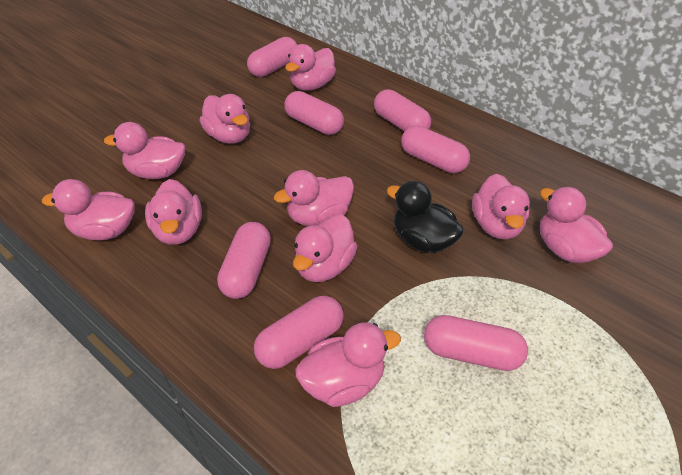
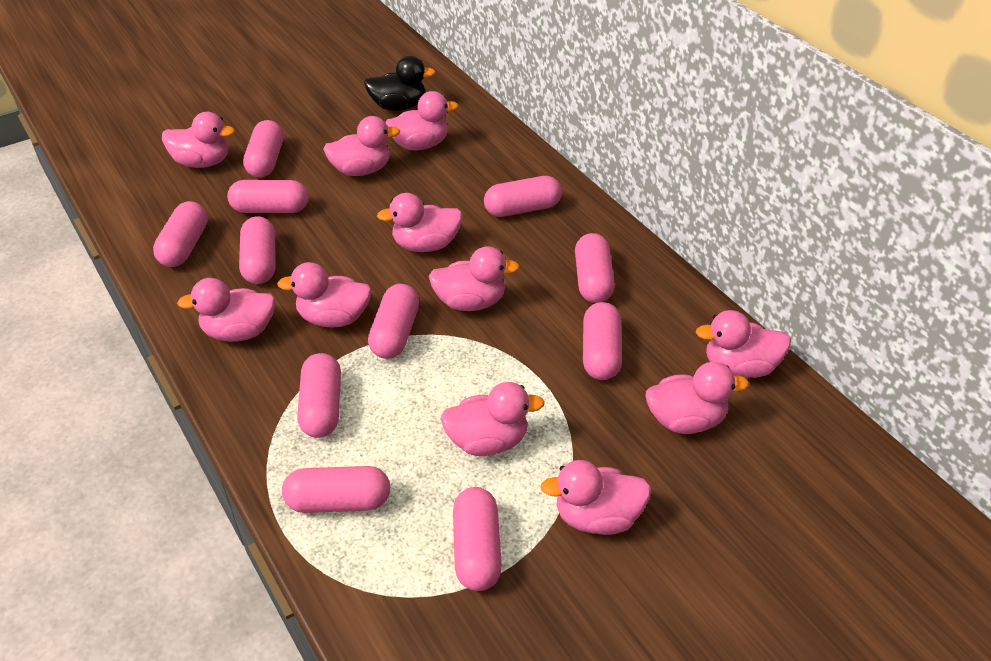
pink capsule: [217,222,271,299] [247,37,297,77] [254,296,344,369] [284,91,344,135] [374,89,431,132] [401,126,470,173] [424,315,528,371] = 7 -> [153,201,208,267] [227,180,309,213] [239,216,275,284] [243,120,283,178] [282,466,390,513] [297,353,341,438] [368,284,419,359] [453,487,502,591] [484,176,562,217] [575,233,615,303] [583,302,622,380] = 11
pink duck: [42,179,135,241] [104,122,185,179] [145,179,202,245] [200,94,250,144] [274,170,354,226] [285,44,336,90] [293,214,358,282] [296,322,401,407] [472,174,530,239] [540,187,613,263] = 10 -> [162,112,235,168] [177,278,276,342] [277,262,372,328] [323,116,400,176] [377,193,462,252] [386,91,459,150] [429,246,520,311] [440,382,545,456] [540,460,651,535] [646,362,749,434] [696,310,791,378] = 11

